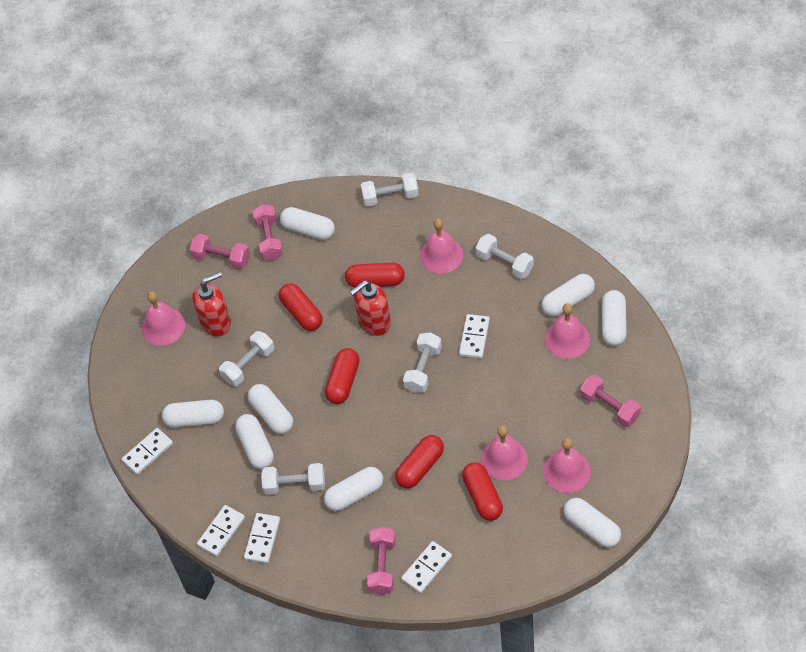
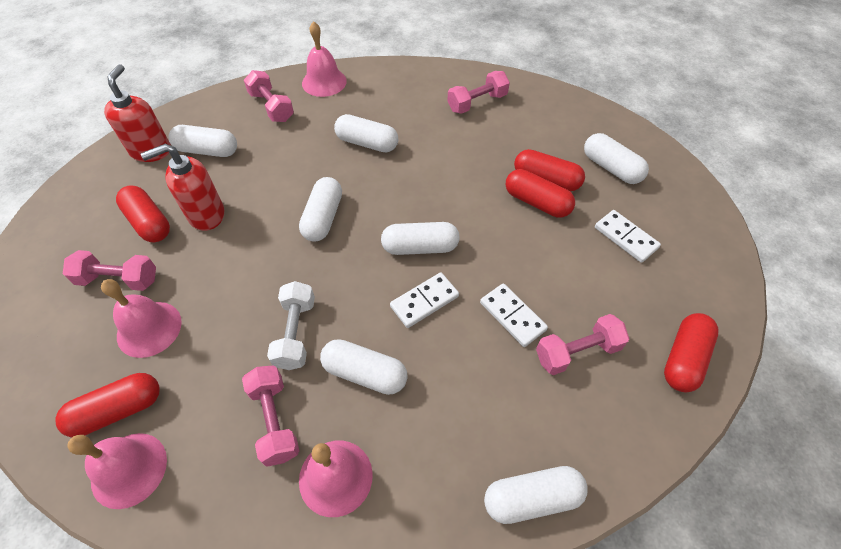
pink bell: [142,291,185,346] [420,218,463,274] [481,425,528,480] [543,438,591,493] [545,303,590,359] = 5 -> [67,433,167,509] [101,279,182,358] [299,441,373,517] [302,21,347,97] = 4
pink dumbbell: [190,234,250,269] [253,204,283,260] [367,527,396,595] [580,375,641,427] = 4 -> [63,250,156,291] [242,365,299,467] [244,70,294,122] [447,71,510,114] [536,314,629,375] = 5
white capsule: [162,400,224,428] [235,414,274,469] [248,384,293,434] [280,207,335,240] [324,467,383,511] [542,274,595,317] [564,498,621,548] [602,290,627,346] = 8 -> [169,125,237,157] [299,177,342,242] [320,339,408,395] [334,114,398,152] [381,222,460,255] [484,466,588,524] [584,133,649,184] = 7
white domino: [122,428,173,475] [197,505,245,557] [244,513,280,563] [401,541,452,594] [459,314,490,359] = 5 -> [390,273,459,328] [480,283,548,347] [595,210,661,263] = 3
white dumbbell: [219,331,274,386] [261,463,325,495] [361,173,419,206] [403,332,442,393] [476,234,534,279] = 5 -> [267,281,315,370] = 1

